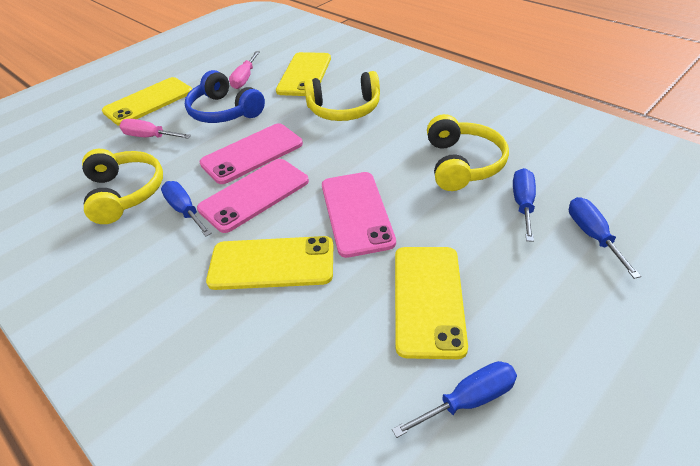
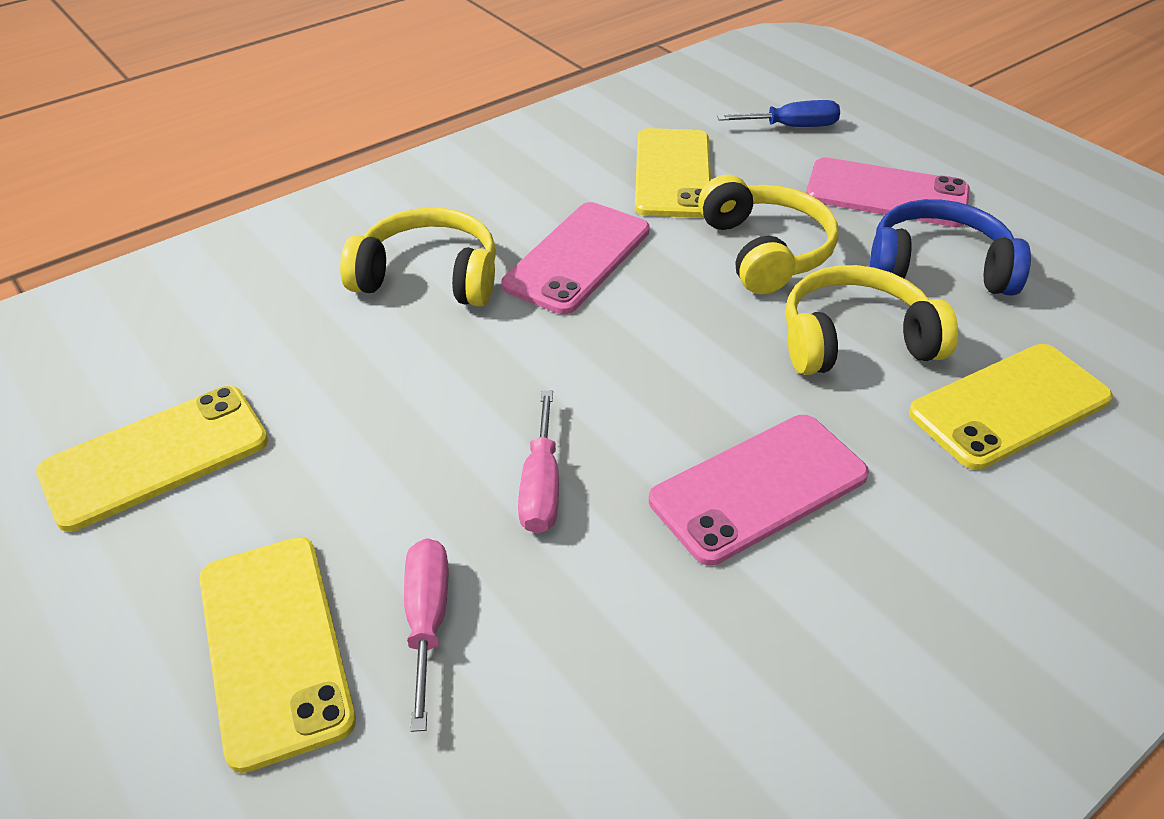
blue screwdriver: [161,181,212,236] [392,361,517,438] [513,168,536,242] [569,197,641,279] = 4 -> [717,100,840,127] = 1

